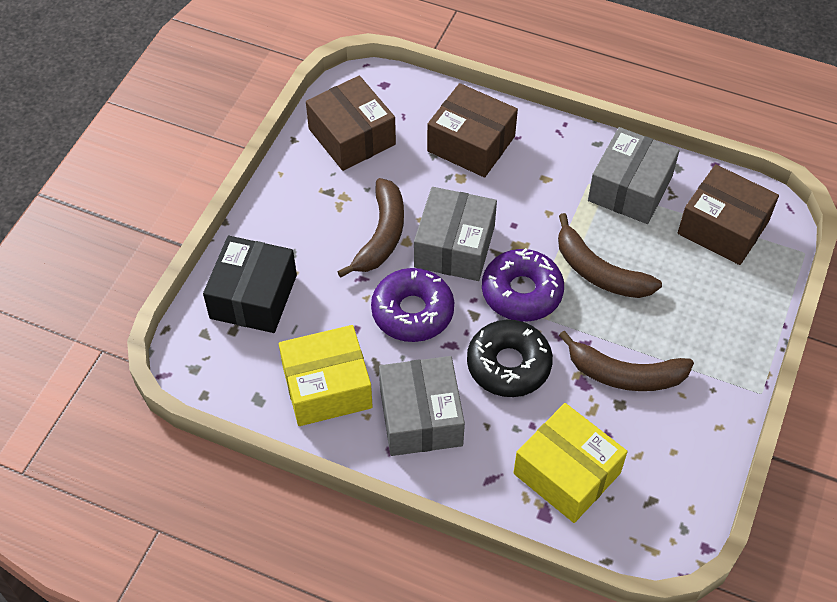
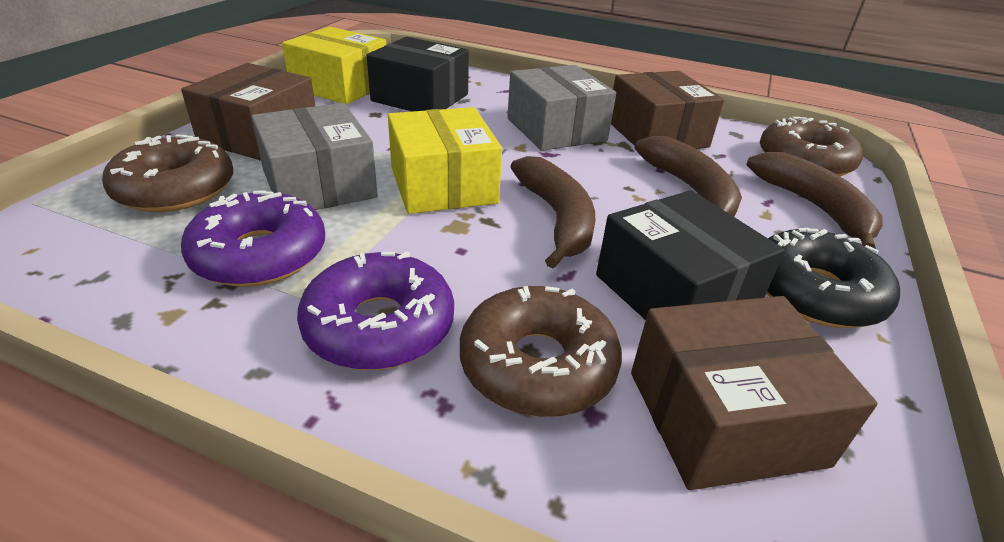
black box: [203,236,297,333] = 1 -> [367,37,469,111] [596,190,785,320] = 2
brown donut: none = 0 -> [102,135,233,212] [460,286,622,417] [760,117,863,176] = 3
grey box: [379,356,465,456] [414,187,497,281] [588,127,680,224] = 3 -> [251,103,378,210] [507,65,616,151] = 2

